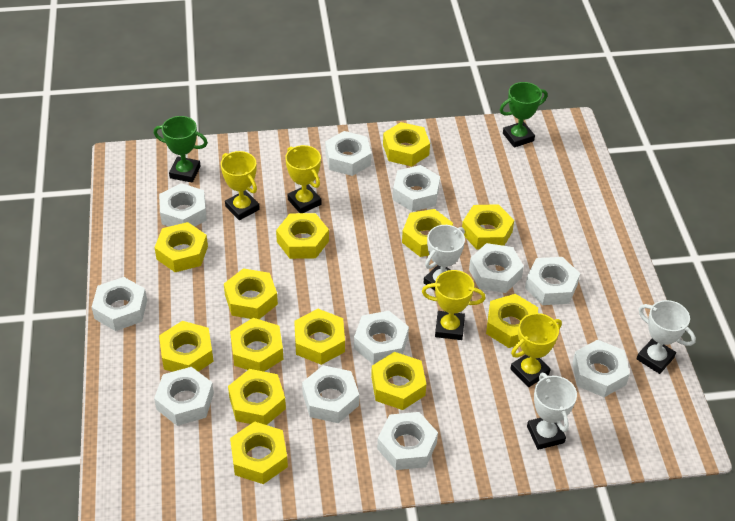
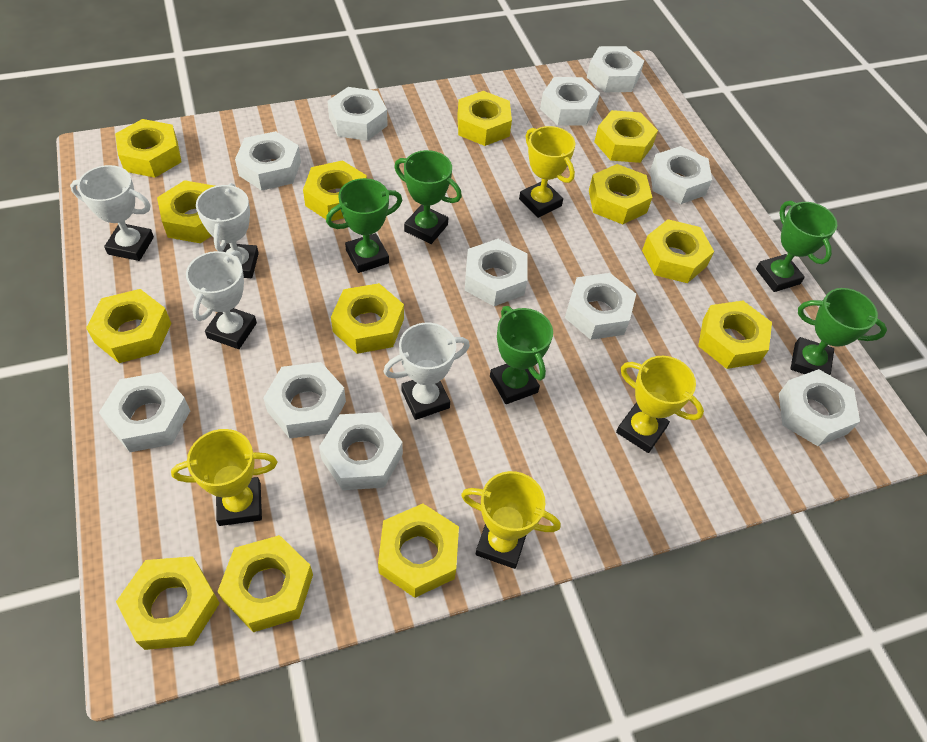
green trophy: [154,116,208,182] [500,82,547,148] = 2 -> [326,178,402,273] [394,150,462,244] [490,306,553,404] [756,201,837,292] [790,288,887,375] = 5
white trophy: [424,225,465,290] [527,373,577,450] [637,300,696,374] = 3 -> [70,165,154,261] [186,250,257,349] [196,183,259,278] [383,323,470,420] = 4

